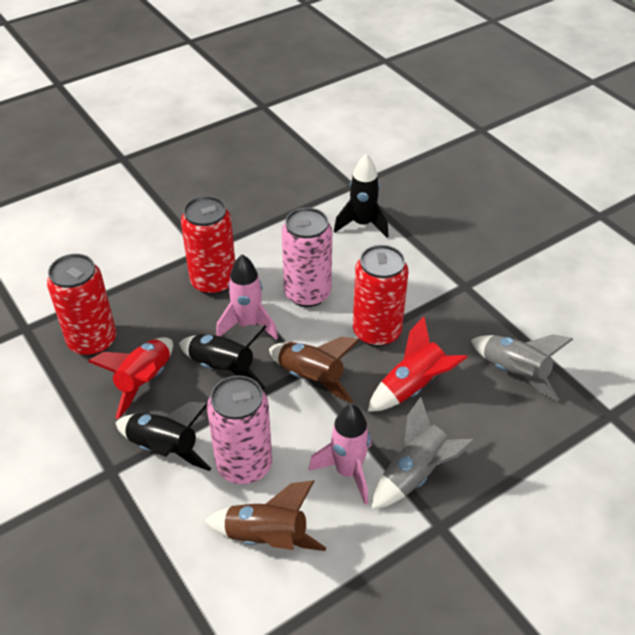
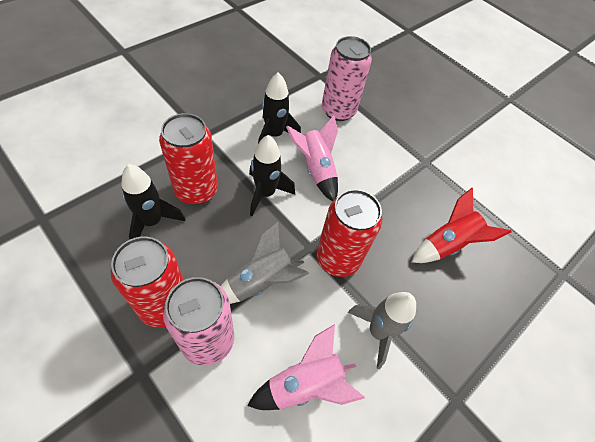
brown rocket: [205,481,326,551] [269,337,360,403] = 2 -> none = 0
red rocket: [88,337,173,419] [367,316,468,412] = 2 -> [412,188,512,263] = 1

